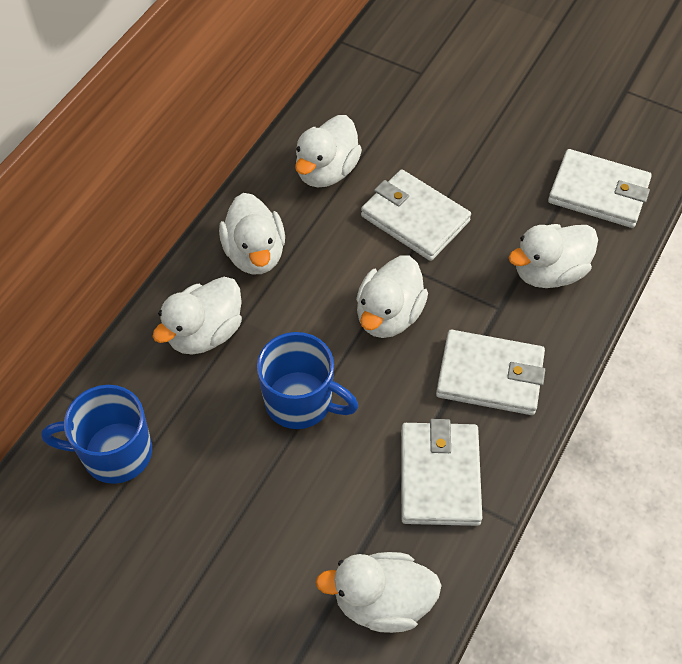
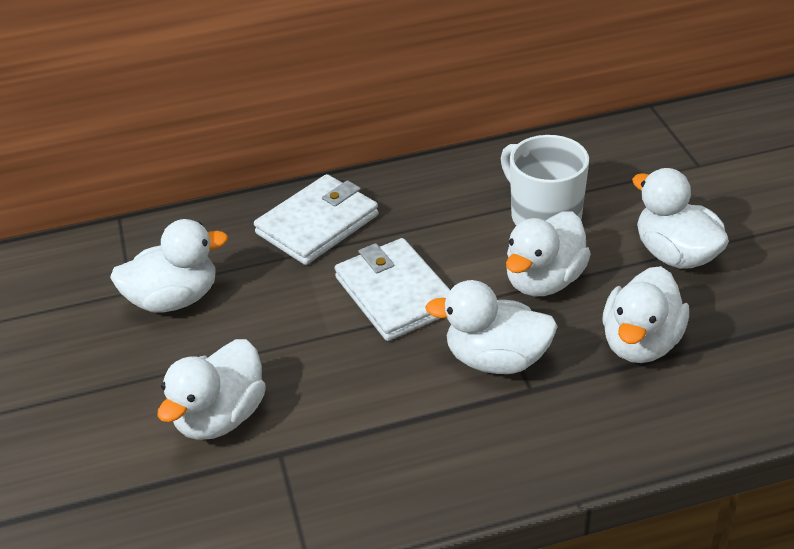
blue mug: [42,385,152,484] [257,332,359,429] = 2 -> none = 0
white mug: none = 0 -> [501,135,589,225] = 1
white wallet: [361,169,471,261] [401,419,482,526] [436,330,545,415] [548,149,652,228] = 4 -> [254,174,379,265] [335,238,450,341] = 2

